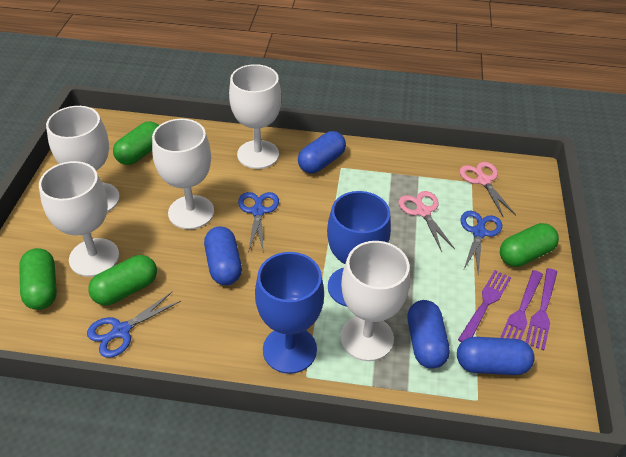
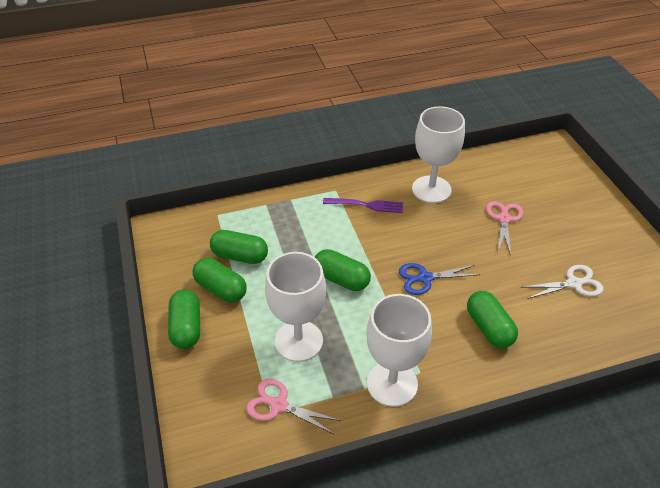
blue capsule: [204,226,242,285] [298,131,346,173] [408,300,450,369] [457,337,535,375] = 4 -> none = 0
blue goblet: [255,252,324,374] [327,191,391,307] = 2 -> none = 0
blue scissors: [87,292,181,358] [238,192,279,253] [460,211,502,275] = 3 -> [399,263,480,295] = 1
green capsule: [19,248,57,310] [88,255,157,305] [113,121,159,165] [500,223,559,267] = 4 -> [168,290,200,349] [193,258,247,302] [210,230,268,264] [315,249,371,291] [467,291,518,348] = 5
purple fork: [458,270,511,342] [500,270,543,340] [526,268,557,350] = 3 -> [323,198,403,213] = 1
white goblet: [39,161,119,277] [46,106,120,212] [152,119,214,229] [229,64,282,169] [341,241,410,361] = 5 -> [265,252,326,362] [366,294,432,407] [412,106,465,203] = 3
white scissors: none = 0 -> [523,265,604,299] = 1

